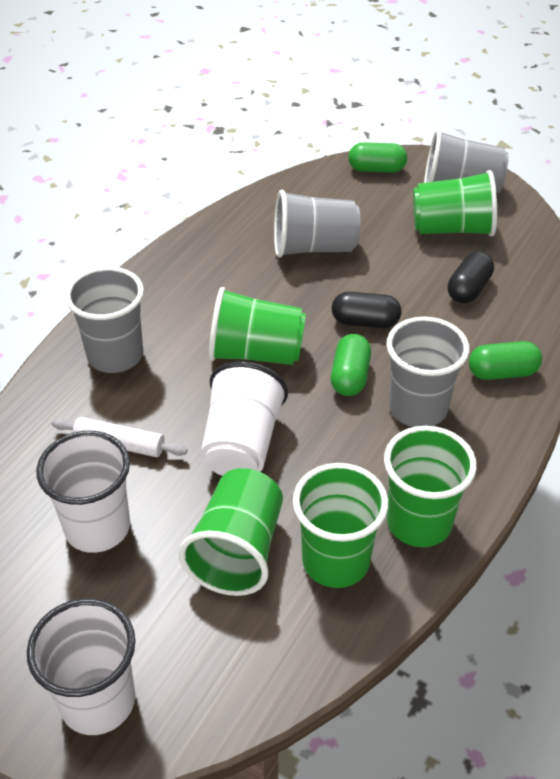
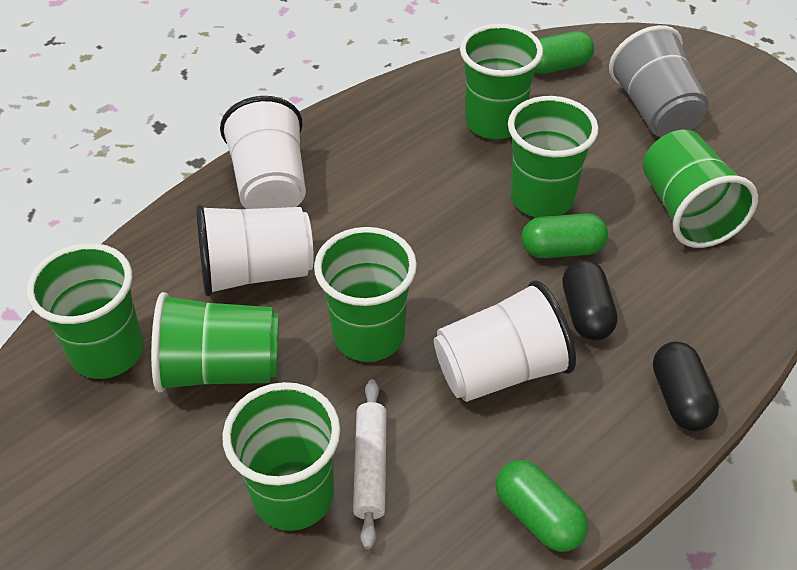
green cup: [179,468,283,596] [209,287,306,365] [293,463,388,588] [384,426,477,547] [413,170,497,236] = 5 -> [26,243,144,379] [151,292,279,393] [222,382,340,531] [314,227,417,362] [460,24,543,139] [508,96,598,218] [643,130,758,248] = 7
grey cup: [65,267,144,373] [274,190,361,258] [386,317,469,427] [424,129,509,193] = 4 -> [609,25,709,137] = 1

